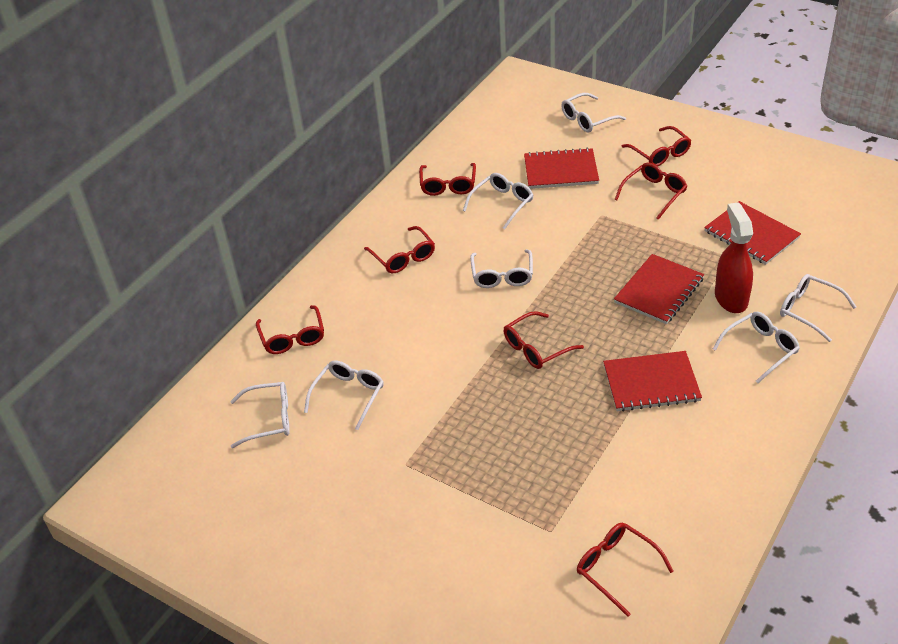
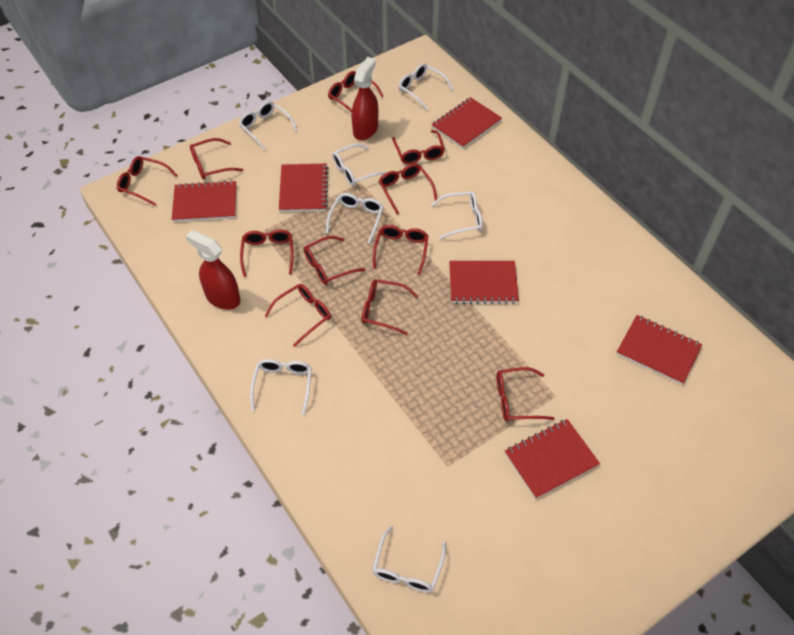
red glasses: [256,305,324,354] [364,226,435,273] [419,163,476,196] [504,311,584,369] [577,523,673,617] [615,163,687,220] [622,126,692,166] = 7 -> [117,156,178,206] [190,138,243,180] [240,229,294,277] [265,284,331,347] [304,236,365,285] [328,71,384,113] [362,279,418,335] [373,225,428,275] [379,164,437,215] [392,130,445,164] [496,367,555,421] = 11
red notebook: [524,148,599,189] [603,351,702,412] [614,254,704,324] [704,201,801,265] = 4 -> [172,180,237,222] [279,164,328,212] [431,97,502,149] [449,261,519,304] [505,419,600,499] [616,315,703,385] = 6
red spray bottle: [715,202,753,313] = 1 -> [186,230,240,309] [352,57,378,140] = 2

